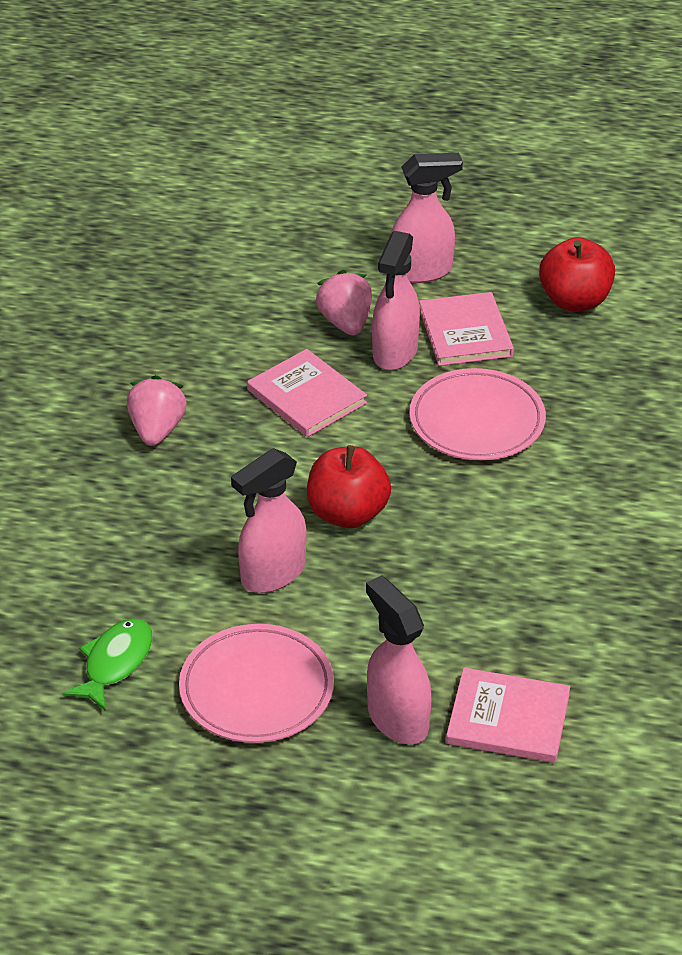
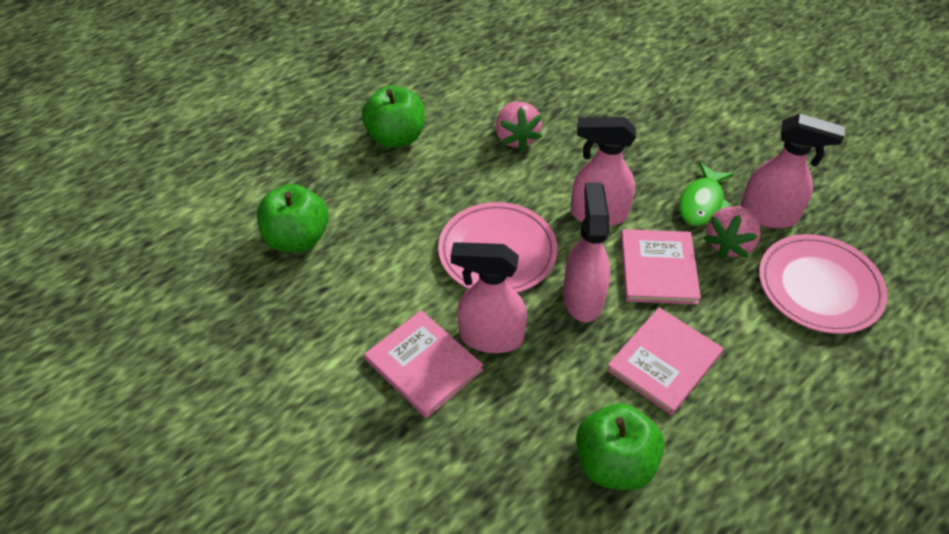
green apple: none = 0 -> [257,184,329,252] [362,85,425,148] [576,403,664,490] = 3
red apple: [307,445,391,528] [539,237,615,311] = 2 -> none = 0

